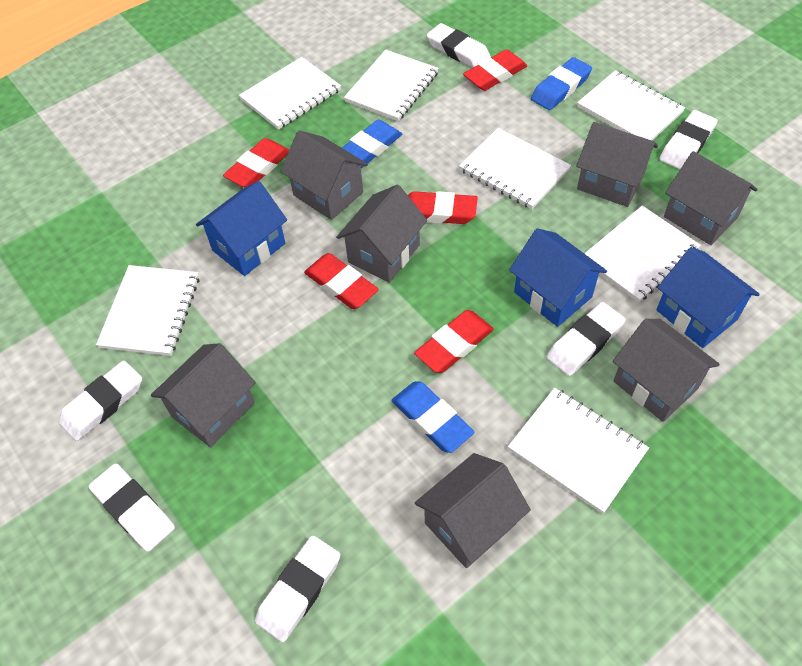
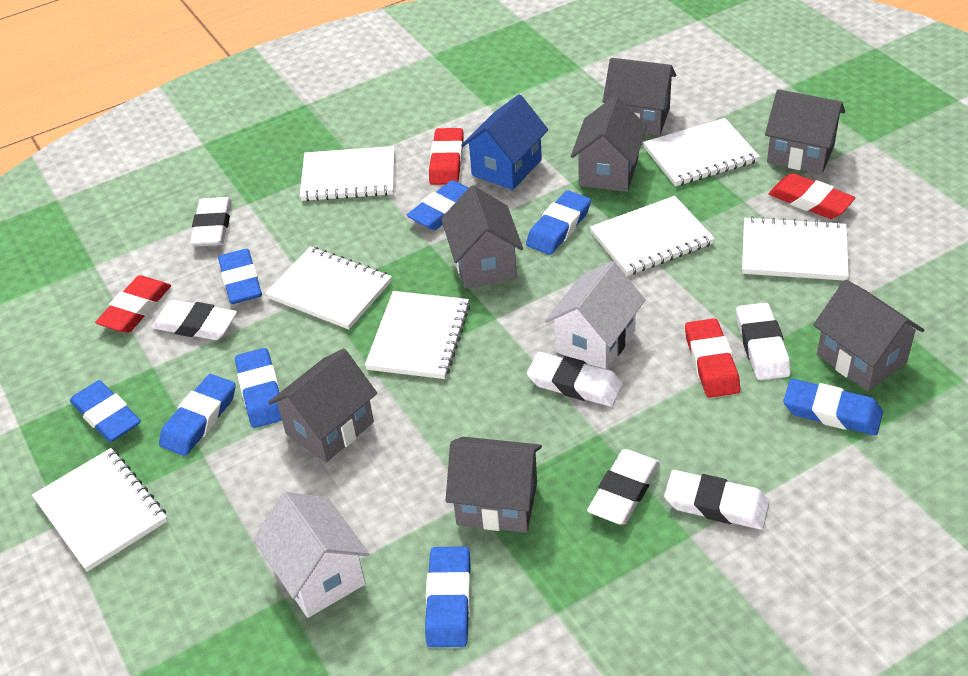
blue eraser: [342,120,402,168] [392,381,474,453] [531,57,592,110] = 3 -> [70,380,141,442] [159,374,236,456] [218,249,262,304] [235,348,282,428] [406,180,469,230] [425,546,471,647] [526,190,591,255] [783,379,883,436] = 8
blue house: [196,181,287,276] [509,228,607,327] [656,247,760,348] = 3 -> [461,94,548,190] = 1
red eraser: [223,138,289,187] [304,253,379,309] [408,191,478,224] [414,310,494,373] [463,49,527,91] = 5 -> [95,275,171,333] [429,128,464,185] [685,318,740,398] [769,173,855,219] = 4
white house: none = 0 -> [253,492,369,618] [545,261,645,369] = 2

